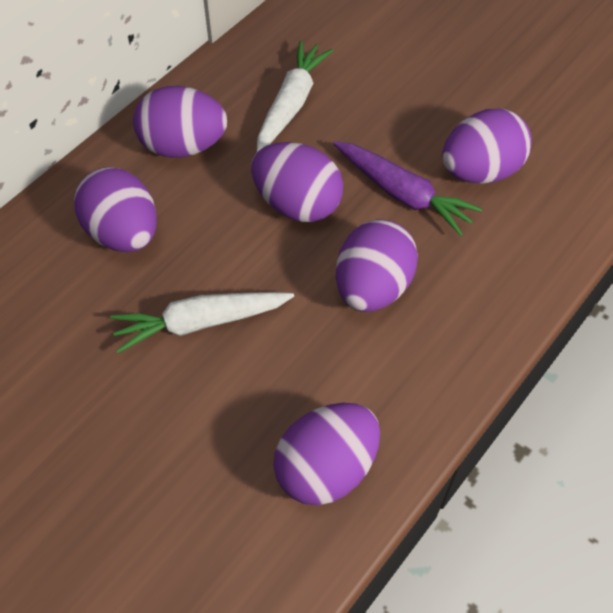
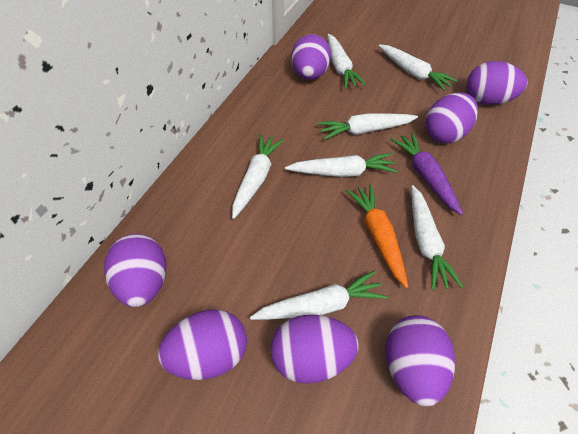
orange carrot: none = 0 -> [346,184,408,288] = 1
purple egg: [74,167,157,252] [133,86,227,158] [251,142,343,222] [273,403,380,505] [336,219,418,312] [442,109,532,184] = 6 -> [104,234,167,307] [158,309,247,380] [271,314,359,384] [291,34,331,80] [385,315,455,406] [425,93,478,144] [467,61,528,105] = 7
white carrot: [110,292,294,353] [257,40,333,152] = 2 -> [232,134,284,219] [250,270,388,320] [285,153,397,177] [318,113,418,140] [328,34,366,89] [379,44,458,91] [411,185,463,290] = 7

